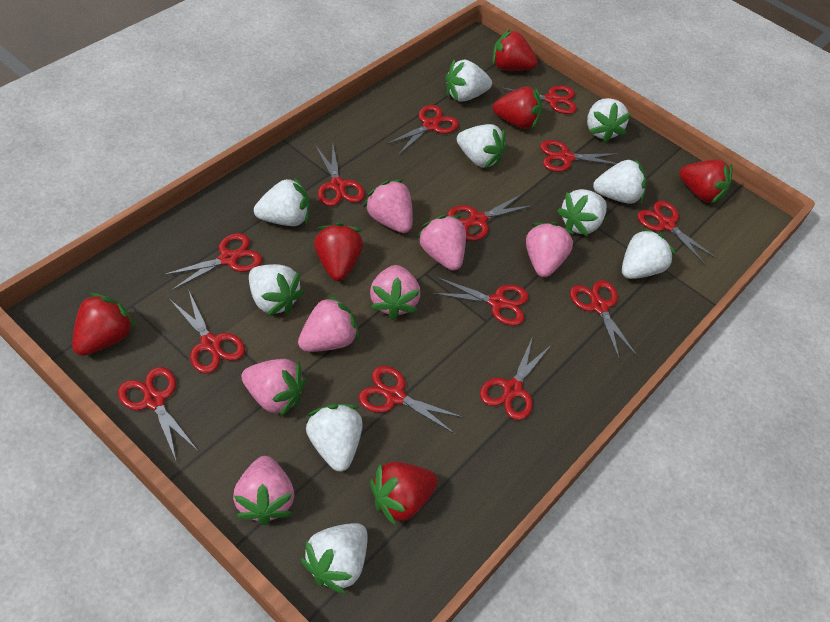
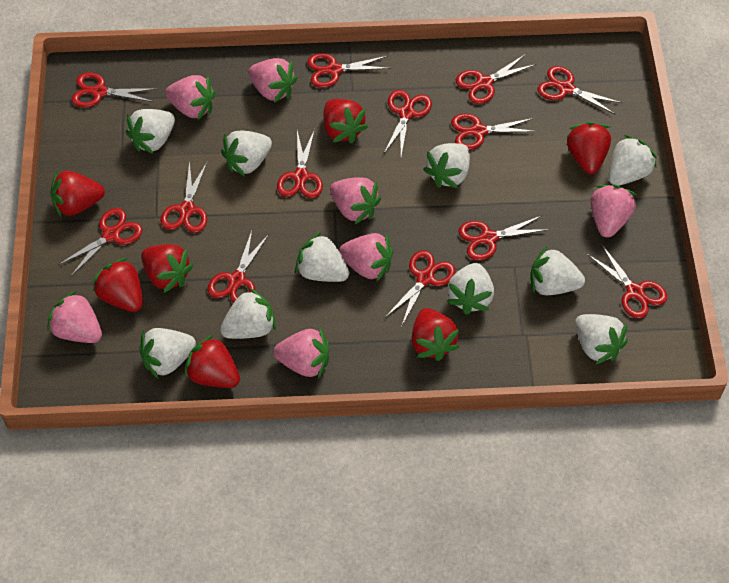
red strawberry: [72,293,136,356] [314,223,363,281] [370,462,438,525] [492,29,538,71] [493,86,542,129] [680,160,733,204] = 6 -> [50,171,105,218] [92,258,143,312] [141,244,193,293] [184,335,240,388] [323,99,368,143] [411,308,459,361] [567,122,611,174] = 7

